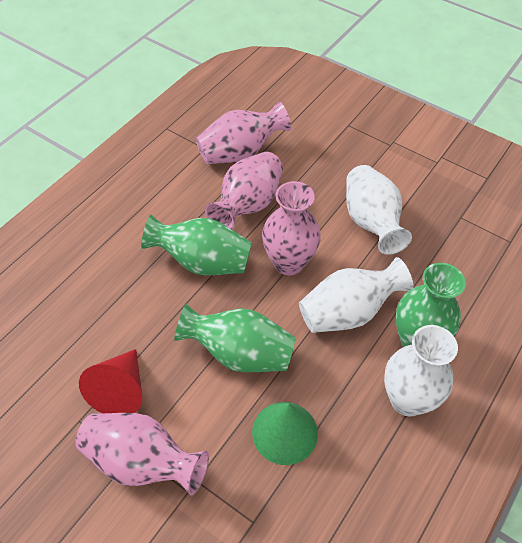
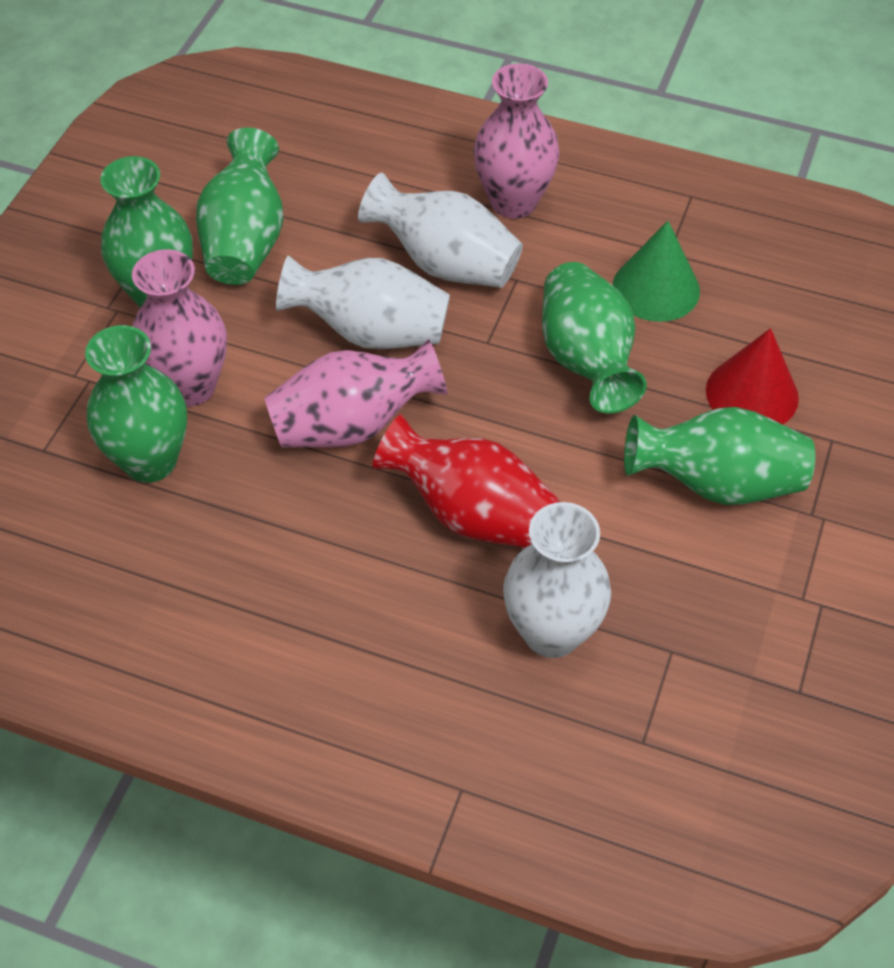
green vase: [141,215,252,275] [174,304,296,372] [396,263,466,347] = 3 -> [85,325,187,483] [100,156,193,308] [196,127,283,285] [542,262,647,413] [624,407,815,505] = 5
pink vase: [76,413,209,496] [196,101,291,164] [205,152,283,229] [262,181,321,275] = 4 -> [132,249,227,407] [264,339,447,448] [473,63,560,218] = 3
red vase: none = 0 -> [372,414,560,548] = 1

